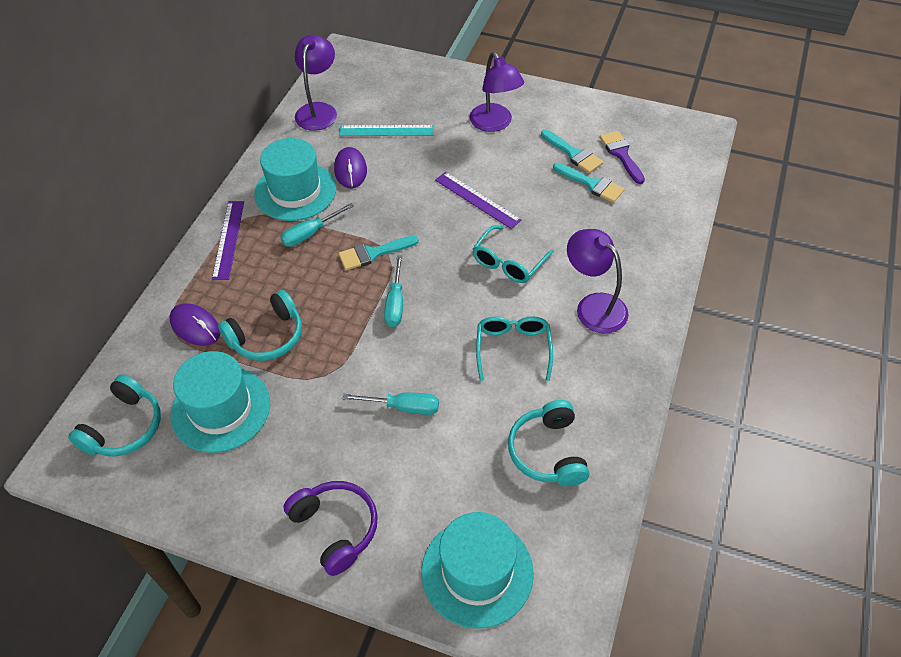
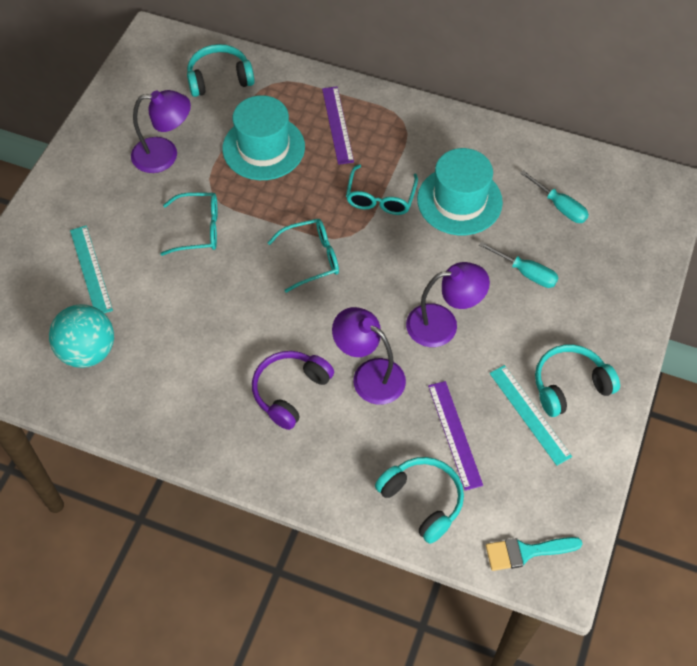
purple brush: [600,131,645,184] = 1 -> none = 0
purple mouse: [170,303,221,346] [334,147,367,188] = 2 -> none = 0
turquoise ball: none = 0 -> [49,304,114,368] = 1
turquoise brush: [338,236,419,270] [541,130,603,173] [553,163,625,203] = 3 -> [486,537,582,571] = 1
turquoise glasses: [473,225,554,283] [476,316,553,381] = 2 -> [160,192,217,256] [267,219,339,293] [346,164,418,215] = 3
turquoise hat: [170,351,270,453] [254,138,336,221] [421,512,534,629] = 3 -> [222,95,305,180] [417,148,503,235] = 2
turquoise ruler: [339,125,434,136] = 1 -> [70,226,113,313] [489,365,572,466] = 2
turquoise screwdriver: [280,203,354,247] [343,393,439,415] [384,255,403,327] = 3 -> [479,242,559,288] [520,170,589,223] = 2

